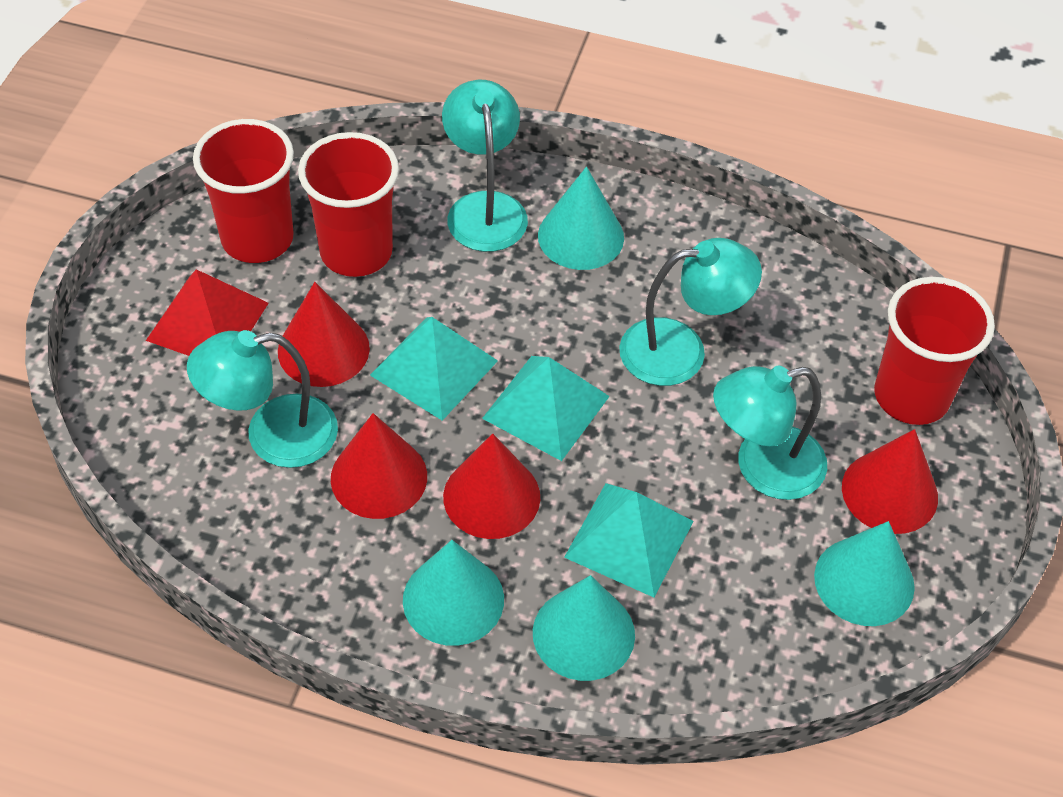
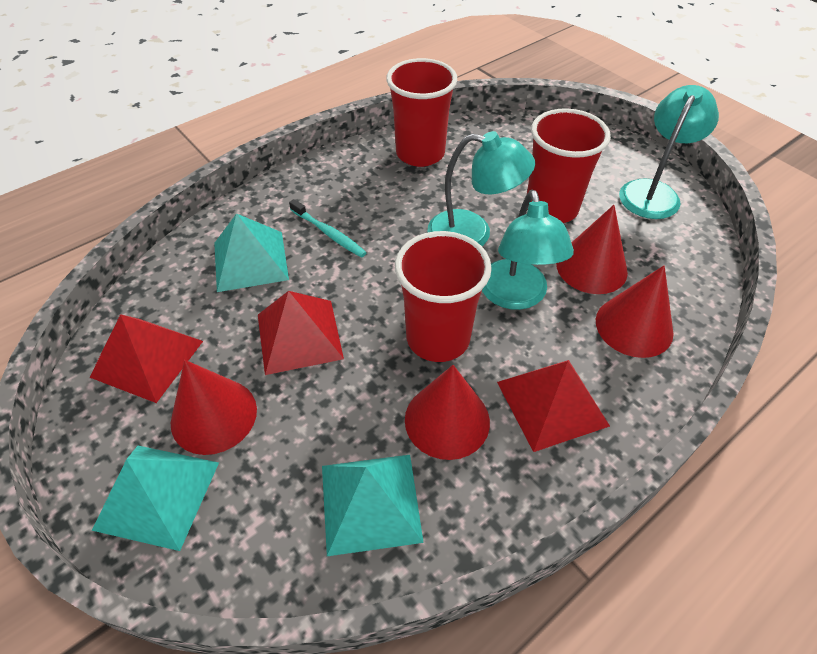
red pyramid: [146,269,269,356] = 1 -> [90,314,203,403] [258,291,344,375] [497,360,610,452] = 3
turquoise cone: [403,540,504,646] [533,575,635,681] [538,167,624,270] [814,521,915,626] = 4 -> none = 0
turquoise lamp: [187,330,338,468] [442,80,528,252] [619,238,762,386] [713,366,827,500] = 4 -> [427,131,535,246] [482,190,574,310] [619,85,719,219] = 3
turquoise toothbrush: none = 0 -> [289,199,367,258] = 1

